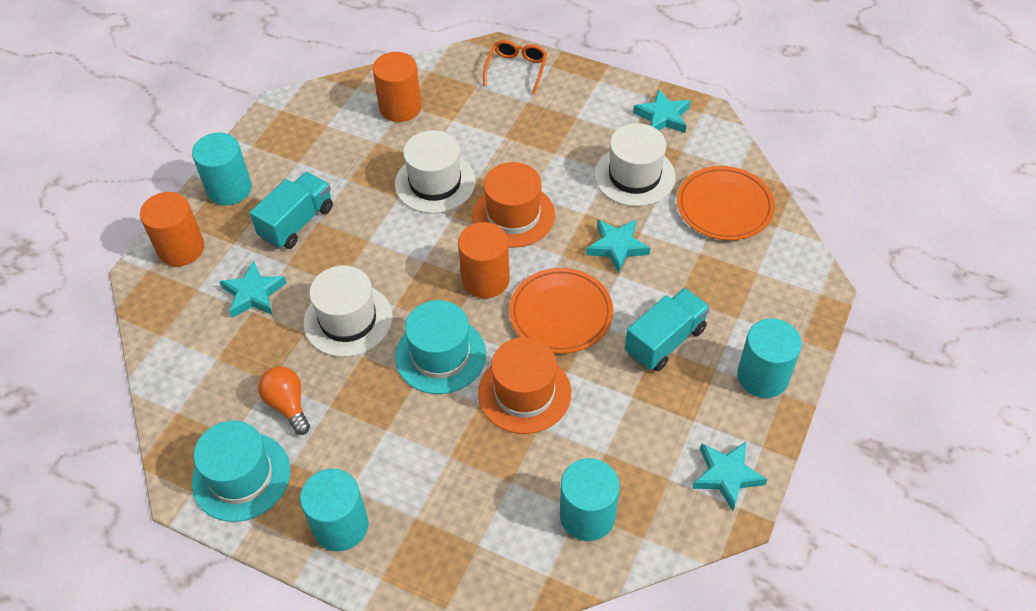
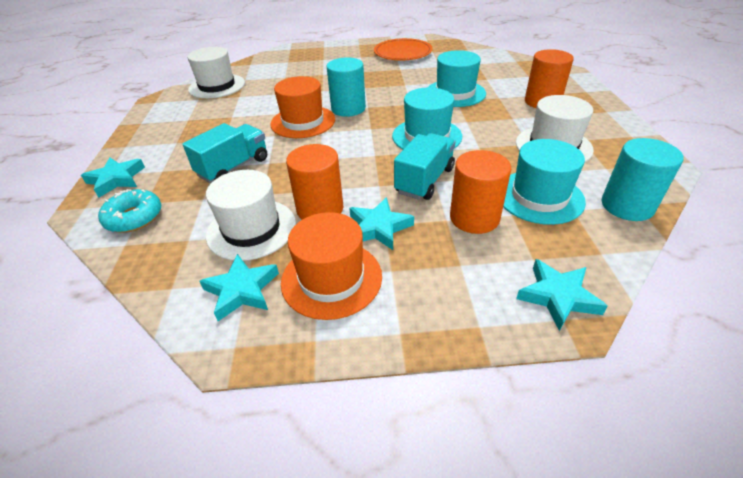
orange glasses: [483,40,547,95] = 1 -> none = 0
orange light bulb: [258,366,310,435] = 1 -> none = 0
orange plate: [509,268,613,354] [677,166,775,240] = 2 -> [374,38,433,60] = 1
turquoise cylinder: [192,133,252,206] [300,469,368,551] [560,458,619,541] [737,318,802,398] = 4 -> [327,57,366,117] [602,138,684,221] = 2
turquoise donut: none = 0 -> [98,189,161,233] = 1
turquoise hat: [192,421,290,522] [395,300,486,394] = 2 -> [392,87,462,149] [427,50,486,107] [503,139,586,225] = 3

